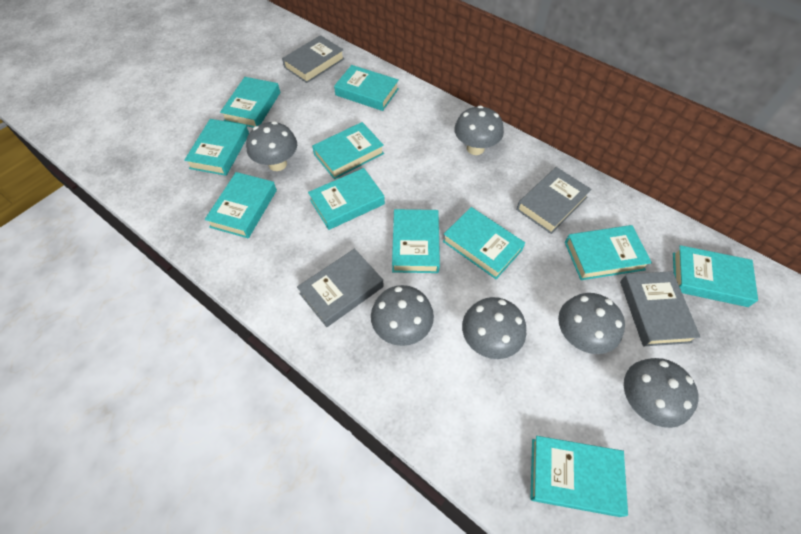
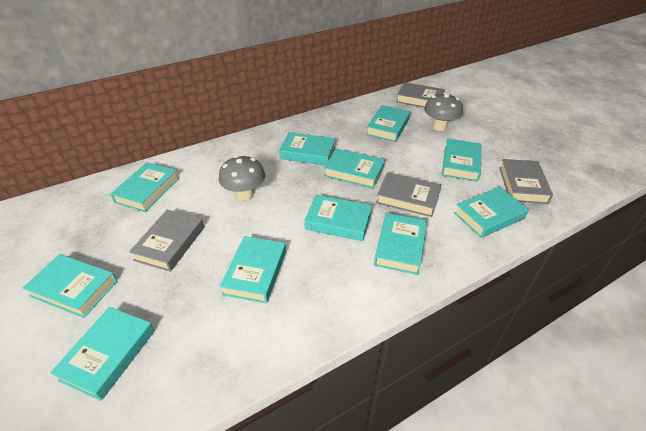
grey mushroom: [246,121,297,171] [371,285,434,346] [454,106,504,155] [462,297,526,359] [558,293,625,354] [624,358,699,428] = 6 -> [219,155,265,200] [424,93,463,131] = 2

